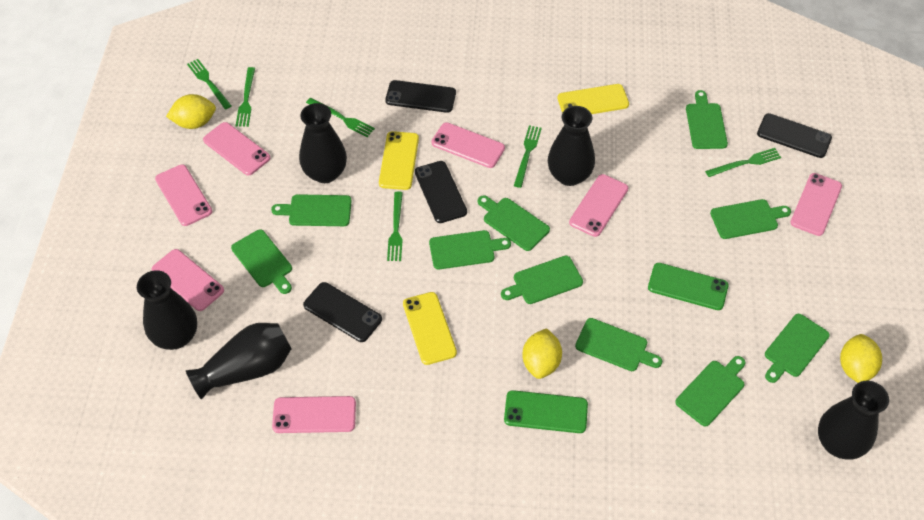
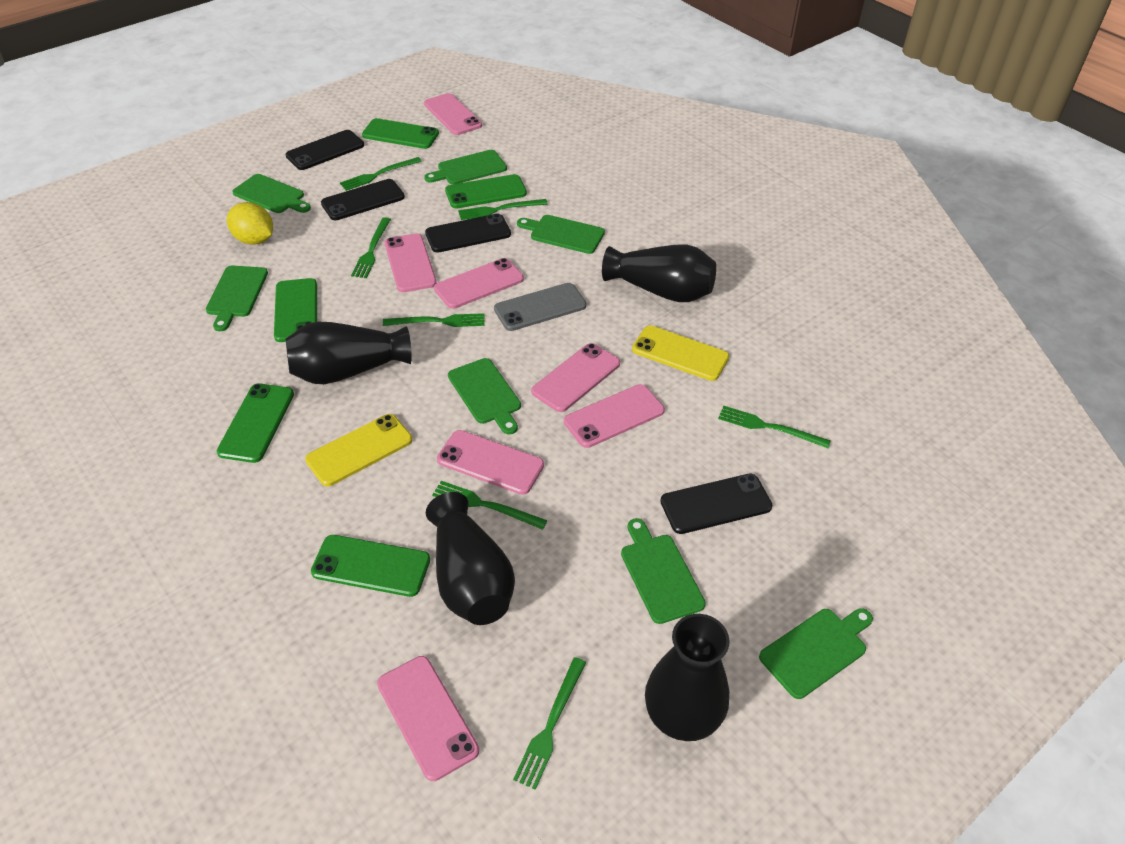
black vase: [137,270,197,350] [186,323,292,400] [299,103,347,183] [548,106,595,186] [818,381,889,460] = 5 -> [286,322,412,384] [426,492,515,625] [602,245,716,302] [645,614,730,741] = 4
green cutting board: [231,229,292,294] [271,194,352,226] [429,230,511,270] [478,195,550,251] [501,256,583,304] [575,318,662,371] [675,356,745,427] [686,90,728,149] [710,199,791,239] [765,314,830,383] = 10 -> [206,265,268,331] [232,174,311,213] [424,150,507,185] [448,358,521,435] [517,215,605,254] [621,518,706,624] [759,608,873,699] = 7
green fork: [187,59,231,109] [236,67,255,127] [306,98,375,137] [387,191,403,261] [514,125,542,188] [705,148,781,177] = 6 -> [340,157,422,191] [351,217,391,278] [383,313,485,327] [432,481,547,530] [458,199,548,220] [513,657,586,790] [718,406,831,448] = 7
green phone: [504,390,588,433] [648,263,729,310] = 2 -> [217,383,294,463] [274,278,317,342] [311,535,430,597] [362,118,439,149] [445,174,527,208] = 5
grey phone: none = 0 -> [494,283,587,331] = 1
yellow lemon: [166,94,216,129] [522,328,562,379] [840,334,882,383] = 3 -> [227,202,273,245] = 1
yellow phone: [379,131,419,190] [403,292,457,365] [557,84,629,114] = 3 -> [305,414,412,486] [632,325,729,381] = 2

